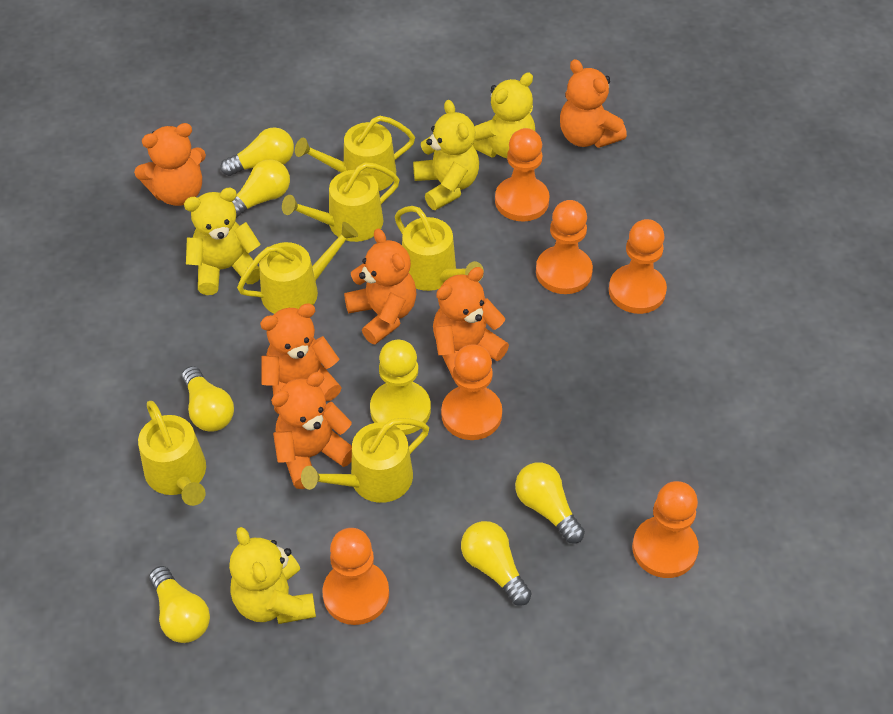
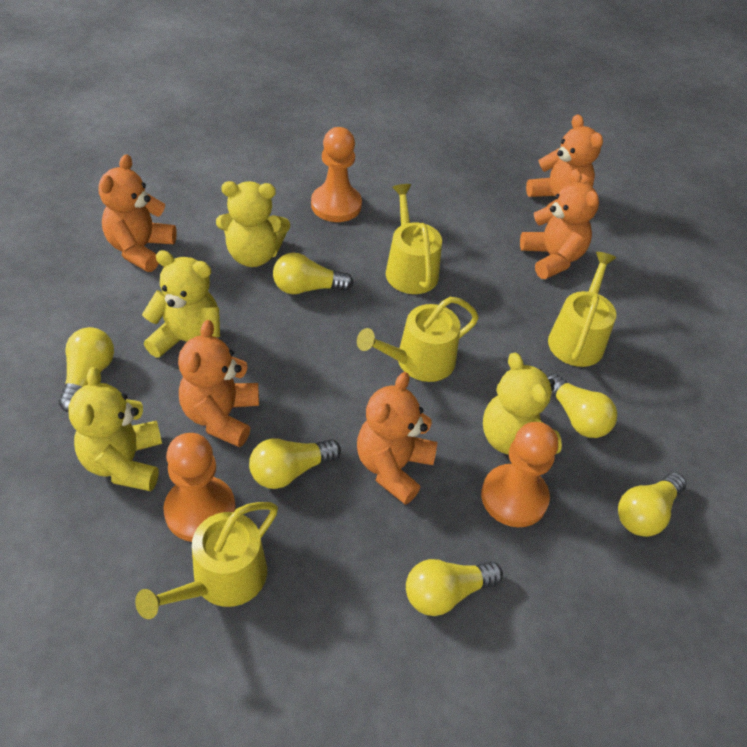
orange pawn: [322,528,389,625] [441,344,502,440] [495,128,549,222] [536,200,593,294] [609,219,667,314] [632,481,699,578] = 6 -> [163,433,236,542] [311,127,362,222] [481,422,558,527] = 3
orange teddy bear: [134,123,206,206] [260,303,342,414] [271,372,352,489] [344,228,416,345] [433,267,509,378] [560,59,627,148] = 6 -> [99,154,177,272] [178,320,259,447] [357,372,438,505] [520,169,599,279] [526,114,603,207] = 5
yellow pawn: [370,340,431,435] = 1 -> none = 0
yellow watering can: [138,401,206,506] [237,222,358,314] [282,162,400,242] [295,116,415,191] [301,418,429,503] [395,206,484,291] = 6 -> [135,502,278,619] [357,297,479,382] [386,184,442,294] [548,252,616,367] = 4

